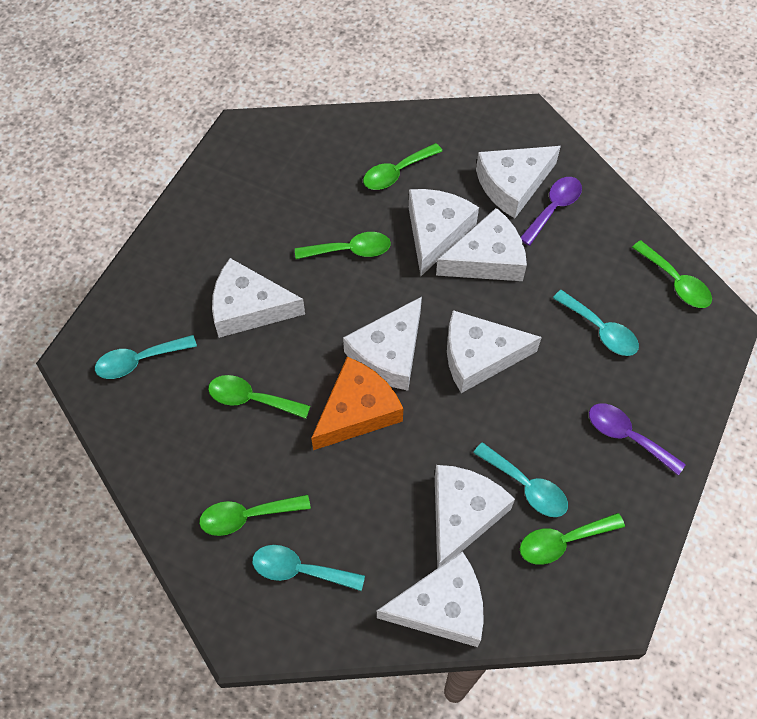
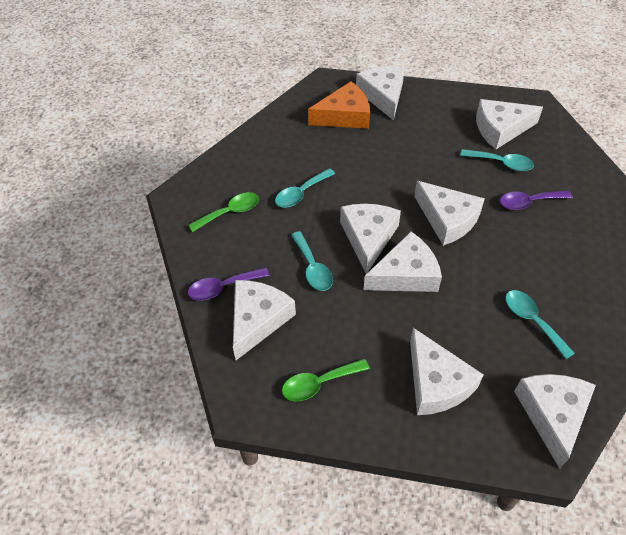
green spoon: [199,494,311,536] [208,375,310,419] [295,232,391,259] [363,143,442,190] [520,513,625,565] [632,240,712,308] = 6 -> [188,192,259,232] [282,359,370,401] = 2

